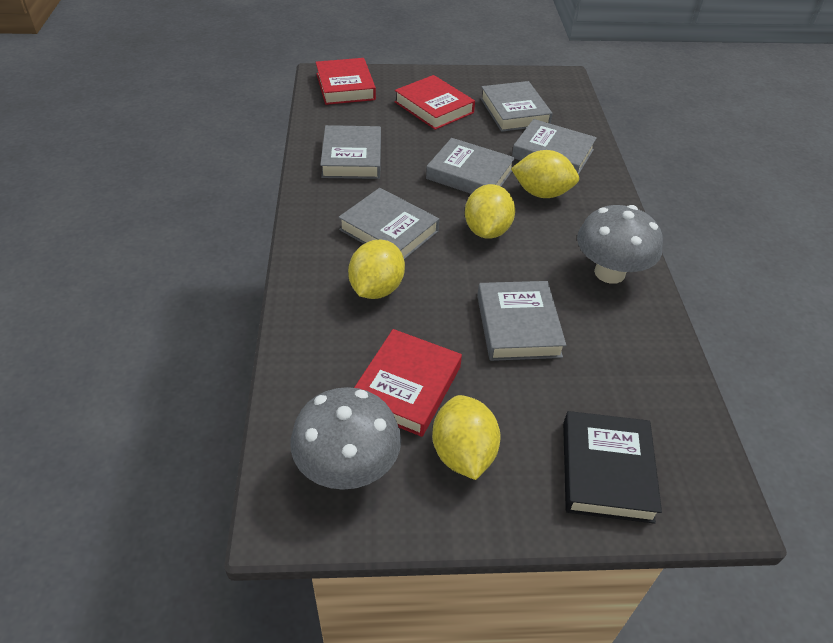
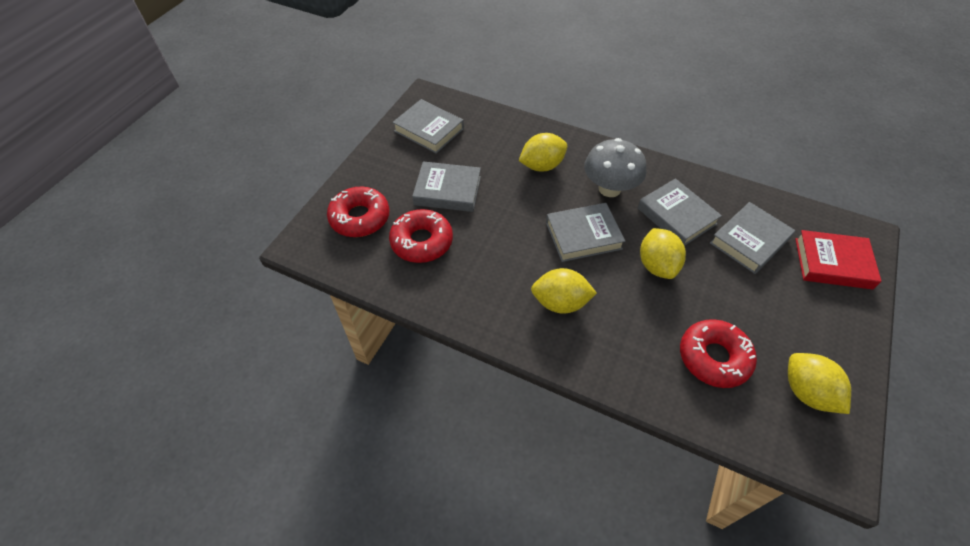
black book: [563,411,662,524] = 1 -> none = 0
grey book: [320,125,381,179] [339,188,439,259] [426,138,515,194] [477,281,566,361] [480,81,553,132] [512,119,597,175] = 6 -> [392,99,464,154] [412,161,481,212] [546,203,625,262] [638,179,722,246] [710,202,795,274] = 5
grey mushroom: [291,387,401,490] [577,205,663,284] = 2 -> [584,138,646,197] = 1
red book: [316,58,376,105] [354,329,462,437] [395,75,475,130] = 3 -> [795,230,881,289] = 1
red donut: none = 0 -> [327,187,389,237] [389,209,453,263] [680,319,757,388] = 3

